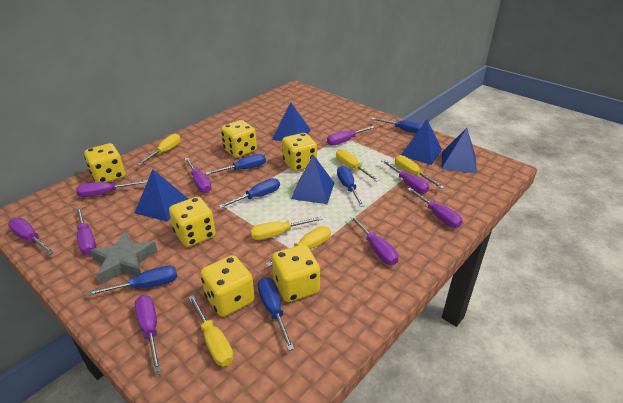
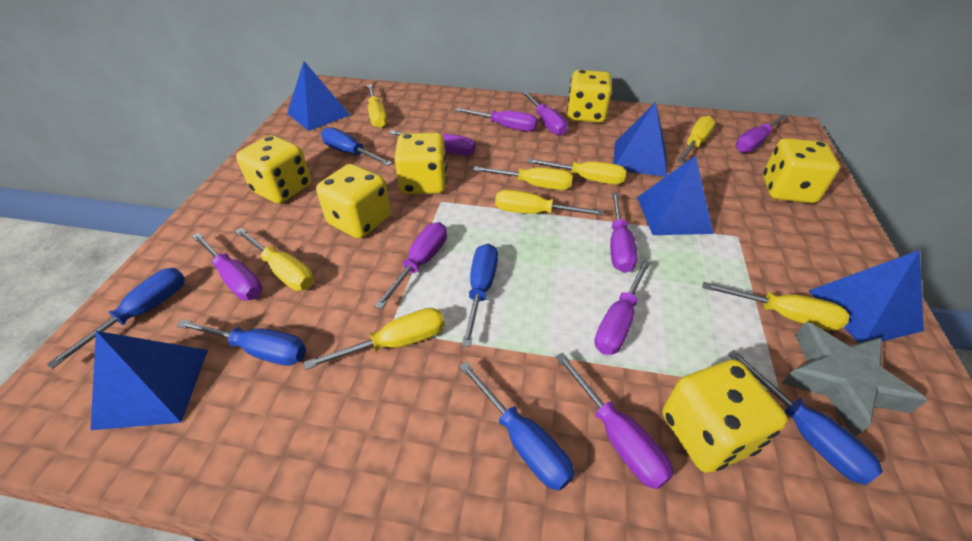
yellow screwdriver: [137,134,181,165] [188,295,234,366] [250,216,323,240] [266,226,331,267] [336,149,380,182] [395,155,445,189] = 6 -> [235,228,314,291] [303,308,445,370] [367,84,387,128] [473,166,573,190] [495,190,604,216] [527,158,626,184] [677,116,716,164] [702,282,849,331] = 8

